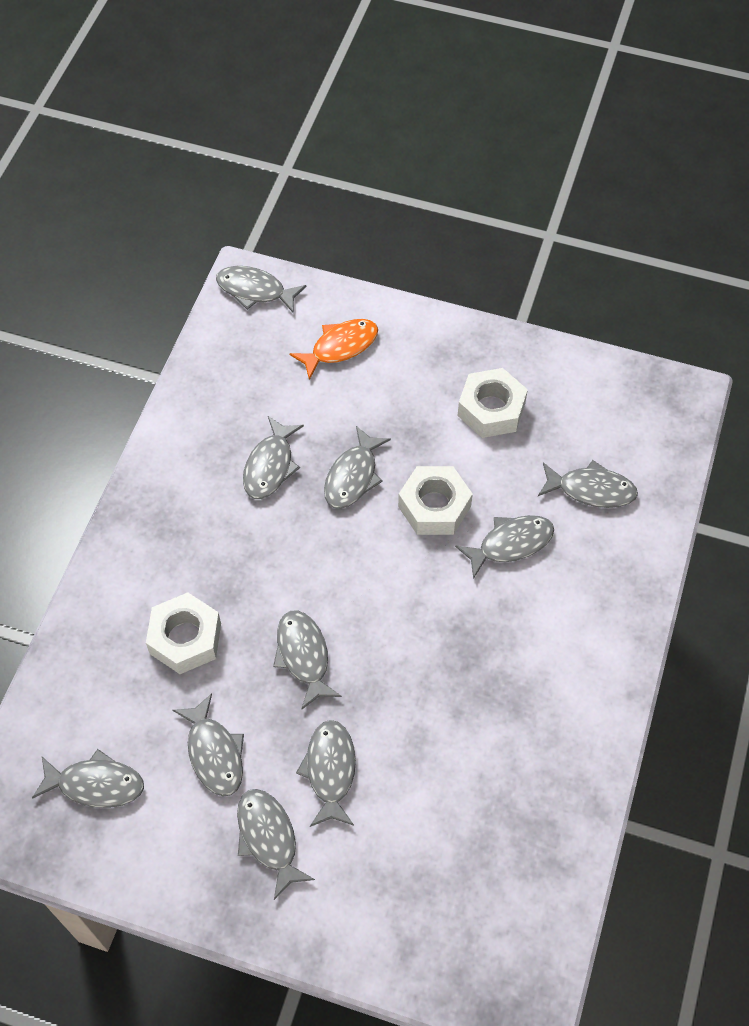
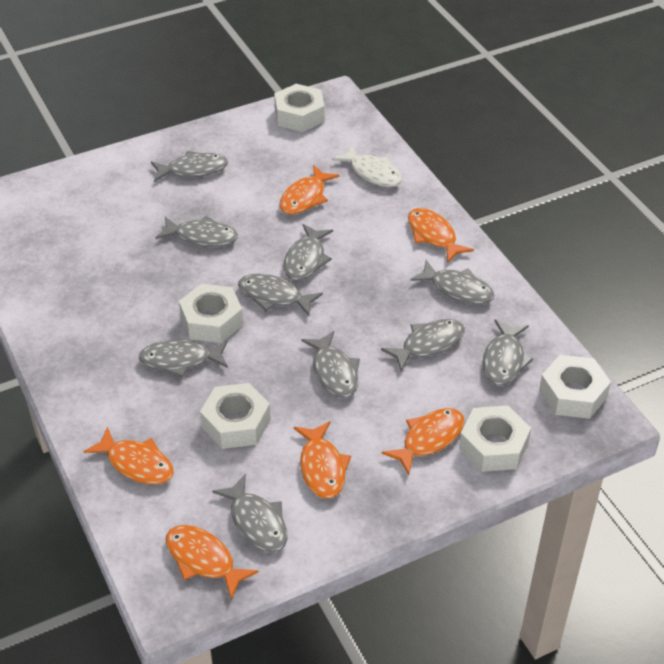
orange fish: [290,319,378,380] = 1 -> [83,427,174,485] [166,525,259,599] [280,165,339,215] [294,421,351,499] [382,408,464,475] [408,208,474,263] = 6
white fish: none = 0 -> [332,145,402,187] = 1
white nut: [146,592,221,674] [398,466,473,535] [457,368,528,438] = 3 -> [179,284,243,343] [200,383,271,449] [274,84,325,132] [459,406,531,472] [539,355,611,419] = 5

